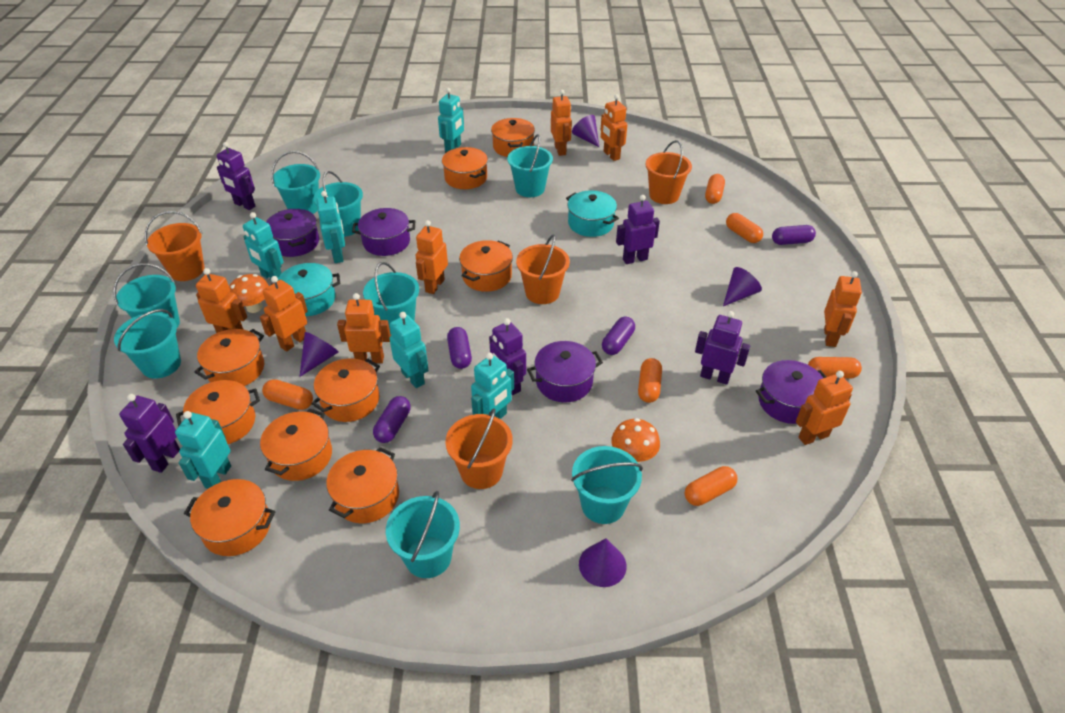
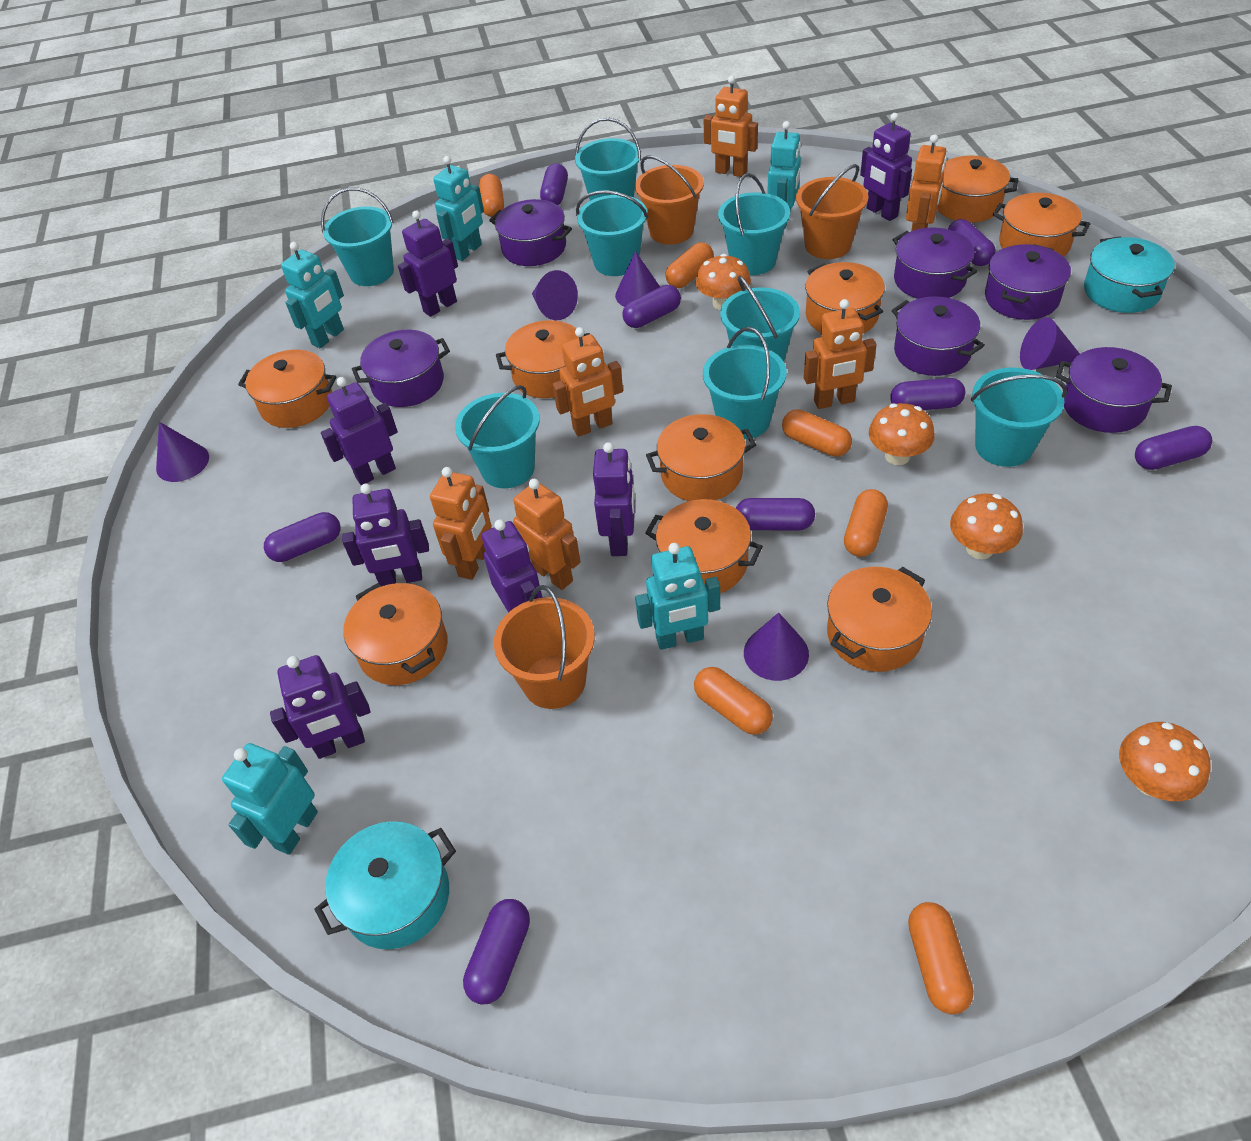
orange bucket: [145,211,205,281] [445,408,513,489] [516,234,570,304] [645,140,692,204] = 4 -> [494,585,595,709] [635,155,704,245] [796,164,868,259] = 3
orange mushroom: [229,274,269,313] [611,418,660,463] = 2 -> [696,254,751,310] [869,403,935,465] [950,494,1023,559] [1119,722,1211,801] = 4
orange robot: [196,268,247,333] [260,276,308,351] [337,293,391,363] [415,220,448,294] [551,89,572,156] [601,94,627,161] [796,371,853,445] [824,271,862,347] = 8 -> [430,467,492,580] [513,479,581,590] [552,327,623,437] [704,76,758,177] [804,299,876,409] [906,134,947,231] = 6
purple capsule: [373,396,411,443] [447,327,472,369] [602,317,635,355] [772,225,816,245] = 4 -> [264,512,341,562] [463,899,530,1005] [540,163,568,205] [622,285,681,328] [736,498,815,530] [890,378,966,410] [948,219,996,266] [1135,426,1212,470] = 8
purple cone: [300,332,338,377] [572,115,599,147] [579,538,627,587] [723,267,762,306] = 4 -> [156,422,209,482] [532,270,578,320] [615,251,660,307] [744,613,809,681] [1020,317,1080,370] = 5
purple pot: [266,209,319,257] [352,208,415,256] [527,341,603,402] [756,360,826,424] = 4 -> [352,330,450,407] [489,199,572,266] [892,296,985,376] [893,227,977,299] [985,244,1071,320] [1056,347,1172,433] = 6
purple robot: [119,394,180,473] [217,142,255,210] [489,318,526,395] [616,195,660,264] [695,311,750,385] = 5 -> [270,655,370,759] [321,377,398,485] [342,484,429,586] [398,210,458,317] [481,519,542,613] [593,442,635,556] [860,113,912,221] = 7
turquoise robot: [175,411,231,489] [243,212,284,283] [317,191,345,263] [389,312,429,388] [438,88,464,152] [471,353,514,419] = 6 -> [222,743,318,855] [281,242,344,348] [433,156,484,261] [635,543,720,650] [767,121,801,229] = 5

